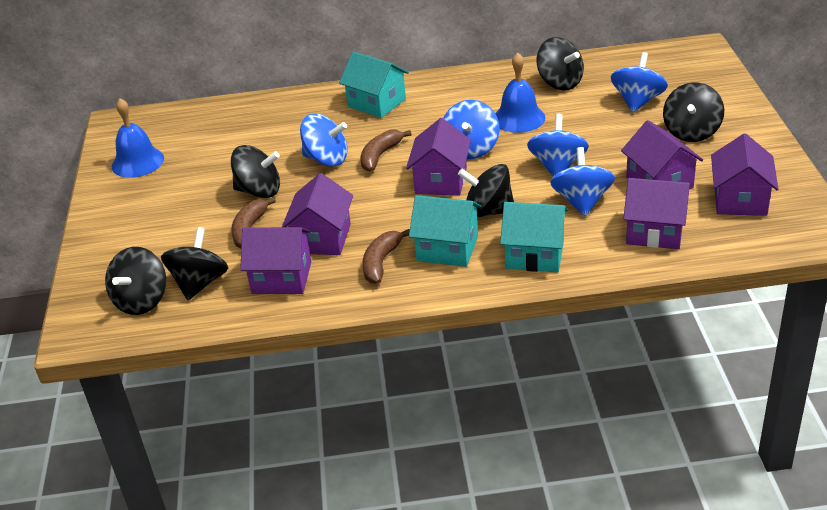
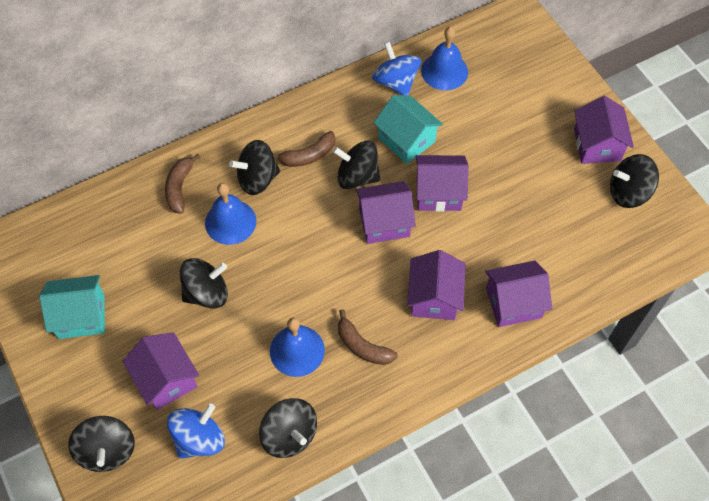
blue bell: [112,98,164,178] [495,53,545,133] = 2 -> [205,183,256,245] [270,318,325,377] [421,27,468,90] = 3
blue spinning top: [300,114,348,167] [443,100,500,159] [527,114,589,177] [550,147,615,216] [611,52,668,112] = 5 -> [167,403,225,459] [372,41,421,95] = 2
turquoise house: [339,52,409,118] [409,195,481,267] [500,202,568,272] = 3 -> [39,275,105,339] [373,95,443,164] = 2

